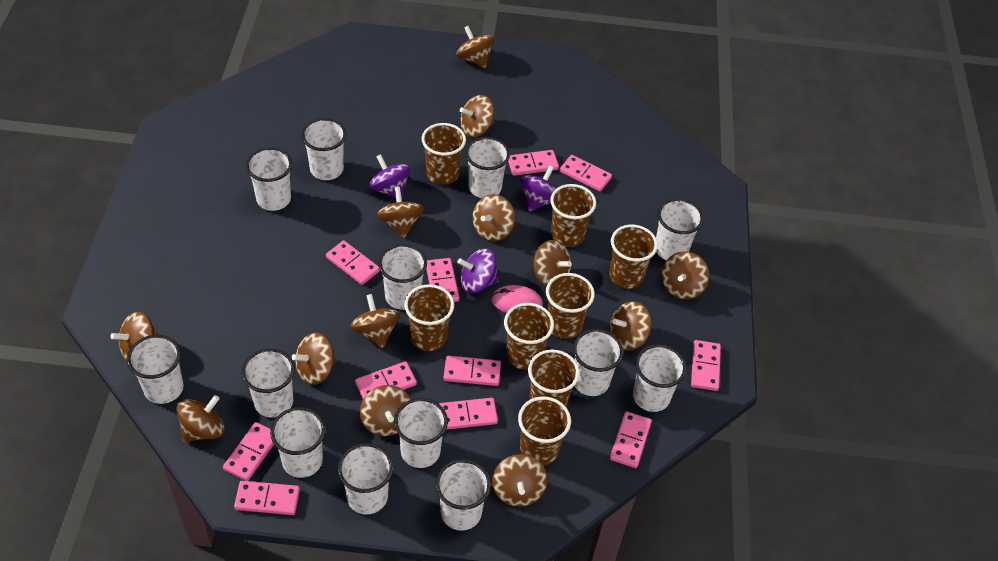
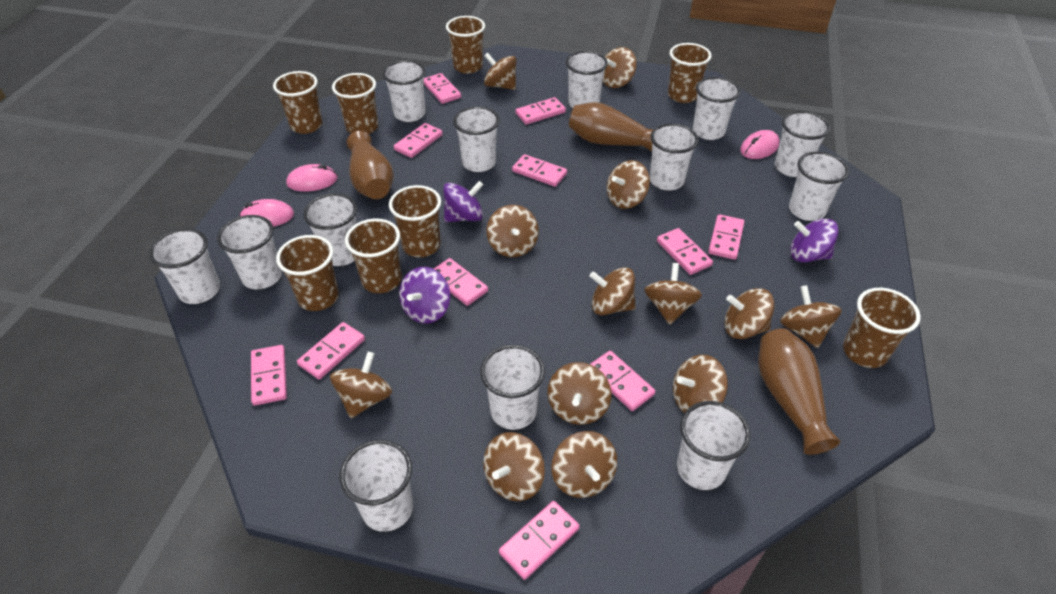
brown vase: none = 0 -> [347,131,394,199] [569,102,654,152] [758,328,840,455] = 3
pink mouse: [491,285,543,313] = 1 -> [239,199,294,227] [286,164,338,192] [740,130,780,159] = 3

